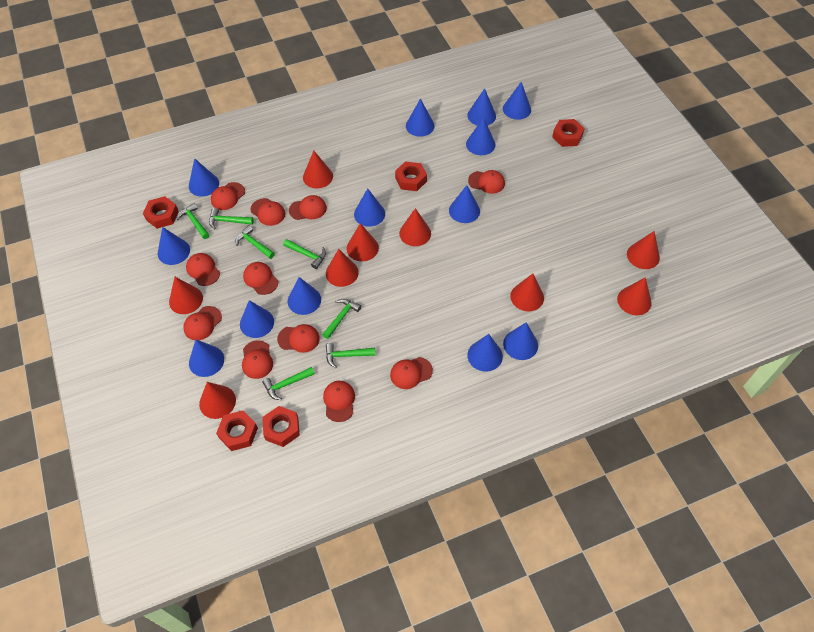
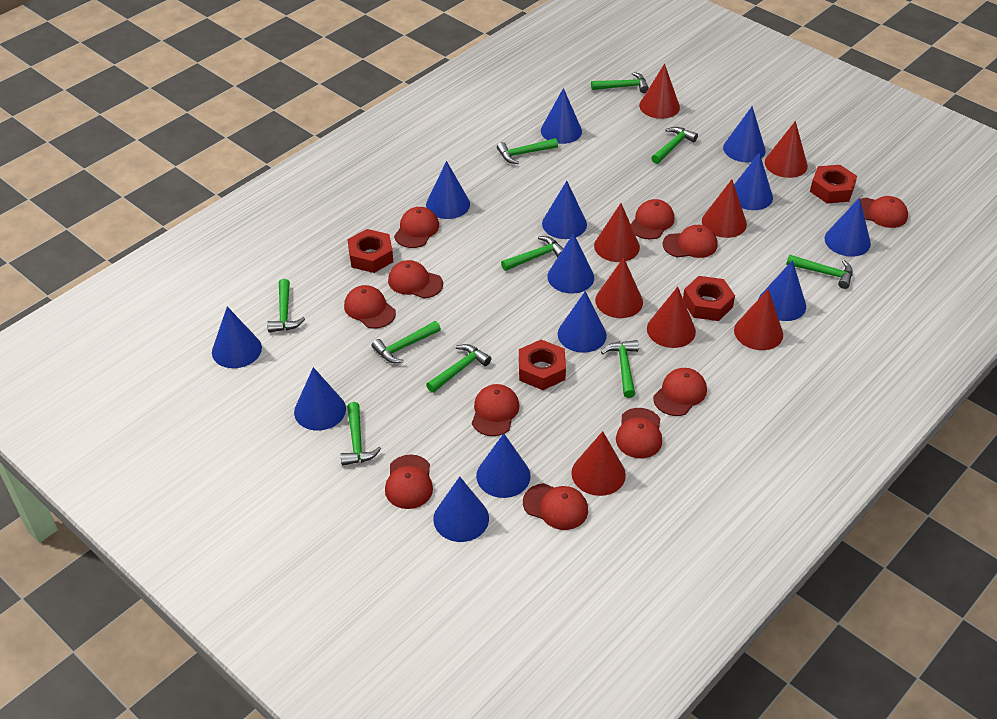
green hammer: [177,203,209,239] [209,208,254,229] [235,225,275,259] [262,367,315,400] [283,239,326,269] [322,299,361,339] [326,343,375,368] = 7 -> [267,279,305,333] [340,402,381,466] [372,321,441,363] [426,344,491,393] [497,138,558,164] [501,236,564,271] [591,72,649,93] [601,340,639,398] [652,127,698,164] [786,254,853,289] = 10
red cone: [169,277,203,314] [199,382,236,419] [303,151,333,189] [326,249,359,287] [347,223,379,261] [399,208,431,246] [510,273,544,311] [617,277,652,315] [627,231,660,269] = 9 -> [571,431,626,496] [594,203,640,262] [595,257,643,318] [639,64,680,119] [647,287,696,348] [702,179,747,238] [734,289,783,350] [765,121,808,178] = 8
red nut: [143,196,179,229] [216,410,258,451] [262,406,300,447] [395,161,427,191] [552,119,585,147] = 5 -> [347,229,393,273] [519,339,566,390] [683,276,735,321] [810,165,857,203] = 4

